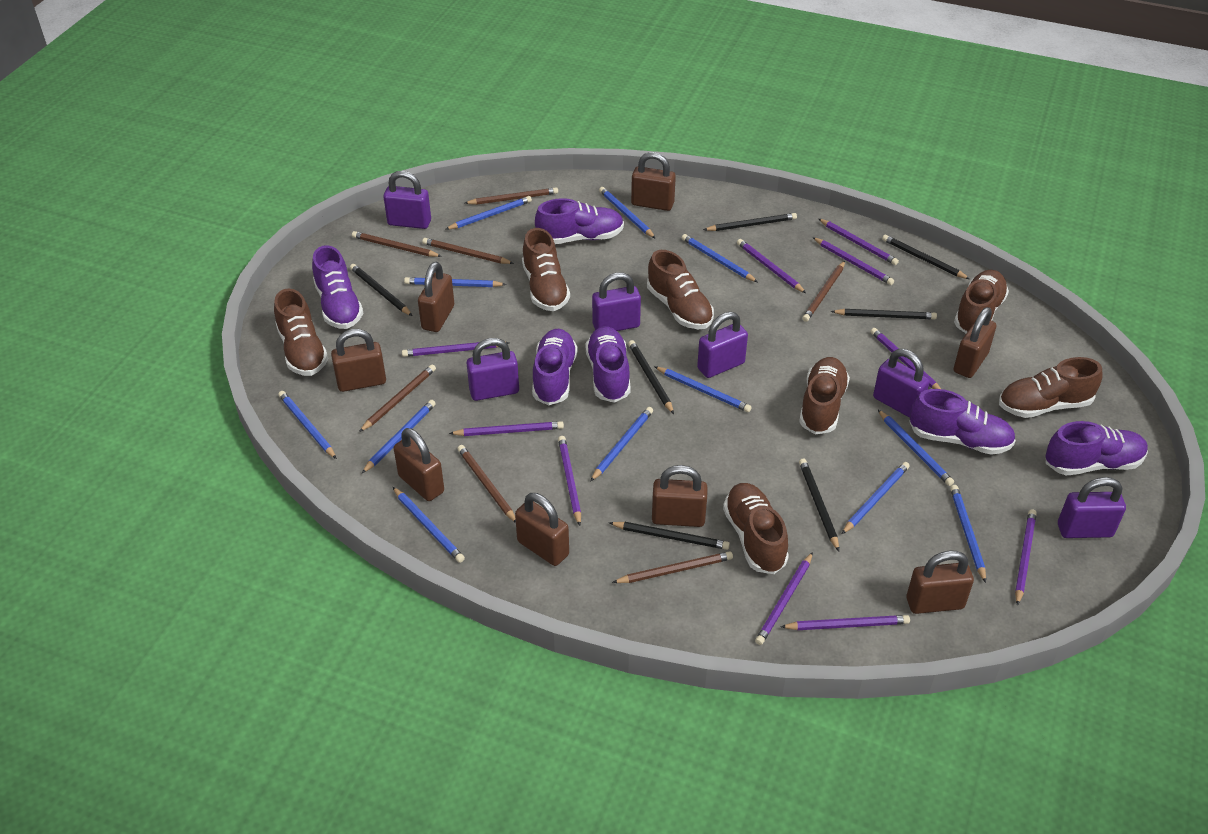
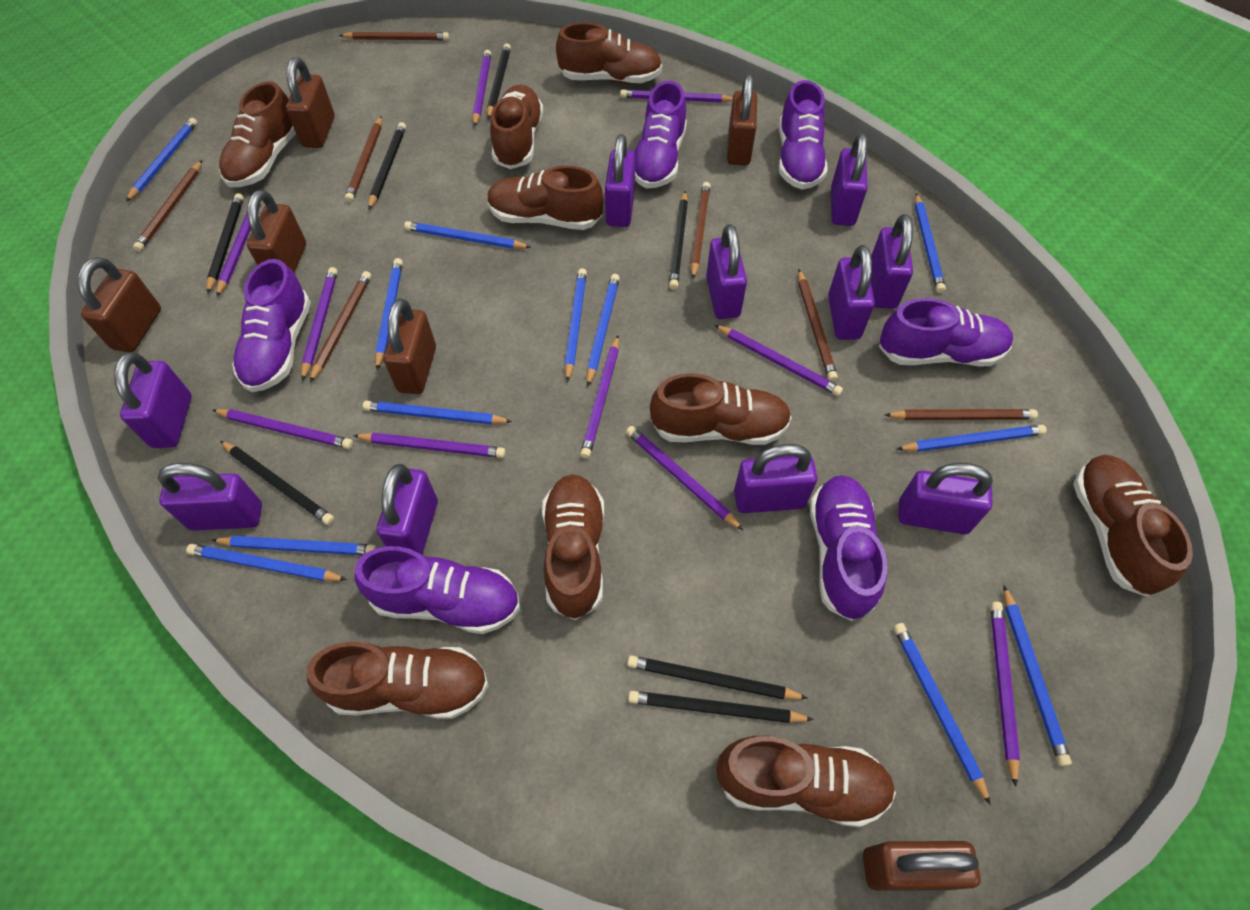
brown padlock: [331,329,386,392] [394,428,444,501] [418,262,454,332] [515,493,569,566] [631,152,676,211] [652,465,708,527] [907,550,974,614] [954,307,996,378] = 8 -> [77,257,161,352] [247,190,306,272] [286,57,335,148] [384,299,436,394] [727,74,757,165] [863,841,981,891] = 6
brown shoe: [274,289,328,376] [522,228,570,311] [647,250,714,329] [723,483,789,574] [799,357,850,435] [954,270,1009,333] [999,357,1103,418] = 7 -> [219,81,296,187] [307,641,489,719] [487,166,603,230] [490,84,544,169] [542,475,604,620] [556,22,662,84] [650,373,792,445] [716,736,896,827] [1073,455,1193,597] = 9
purple padlock: [384,171,431,229] [467,338,519,401] [592,273,641,331] [697,312,748,378] [873,349,930,418] [1058,477,1126,538] = 6 -> [114,352,192,448] [157,463,262,531] [377,464,438,554] [605,134,635,227] [706,224,747,319] [734,444,817,513] [828,245,875,340] [831,133,868,226] [871,214,913,309] [898,463,993,534] = 10

